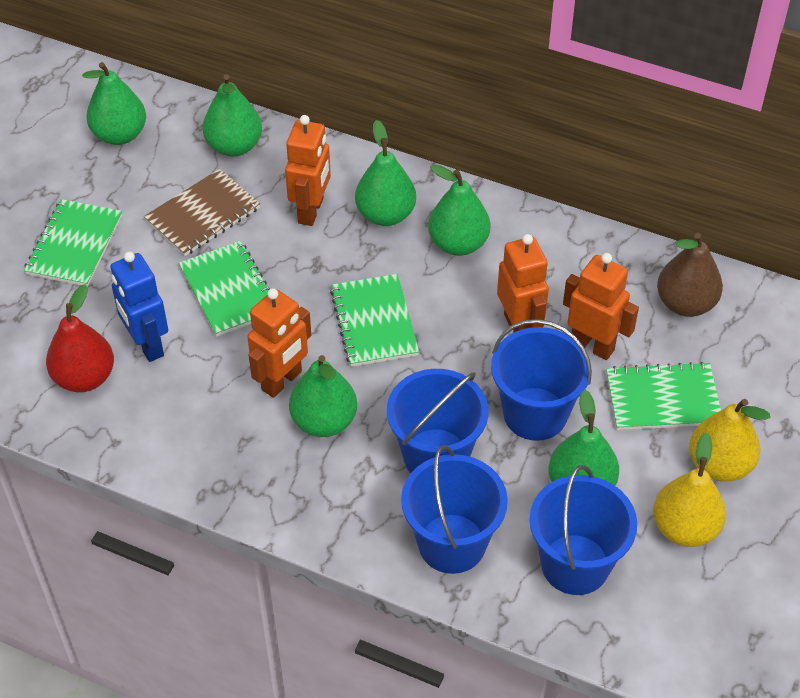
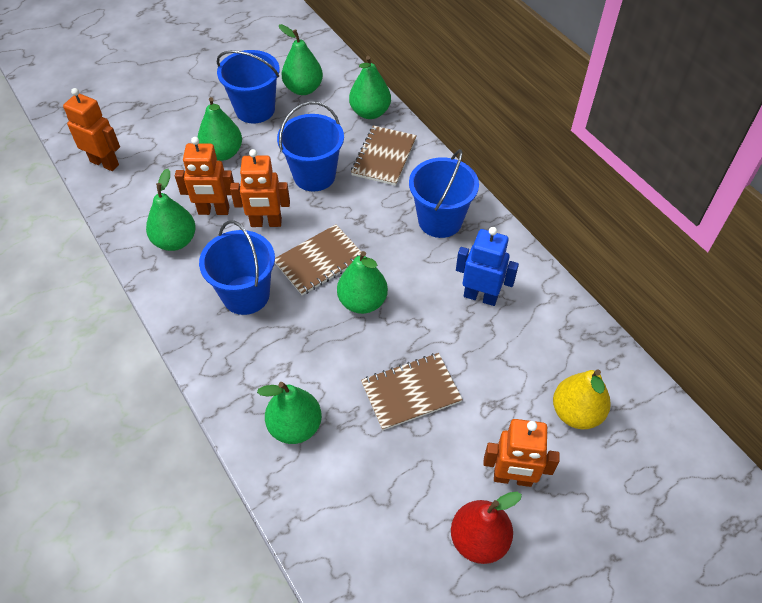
brown notebook: [144,169,260,256] = 1 -> [275,224,361,295] [351,125,417,186] [361,353,463,431] = 3
brown pear: [657,233,723,317] = 1 -> none = 0
green notebook: [24,199,122,287] [179,241,270,337] [330,274,419,367] [606,362,721,430] = 4 -> none = 0
yellow pear: [653,433,726,547] [689,399,770,482] = 2 -> [553,370,611,429] = 1

